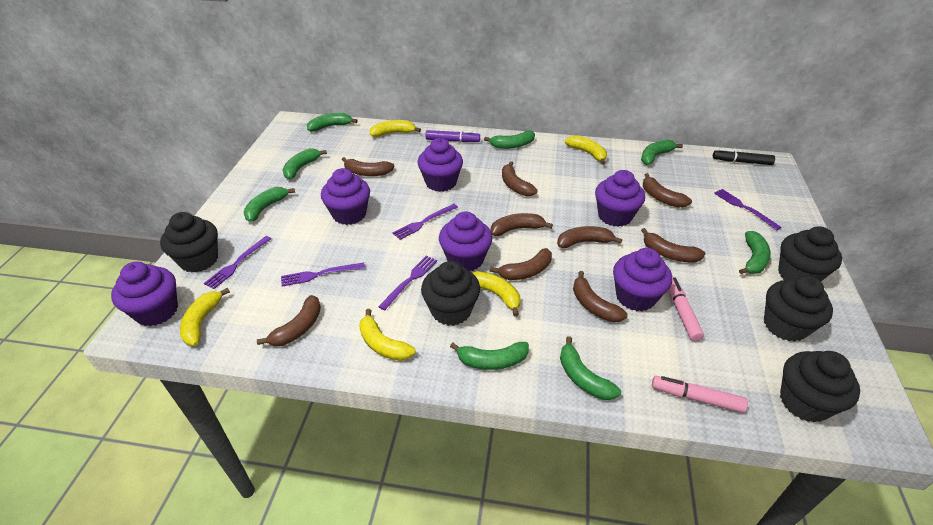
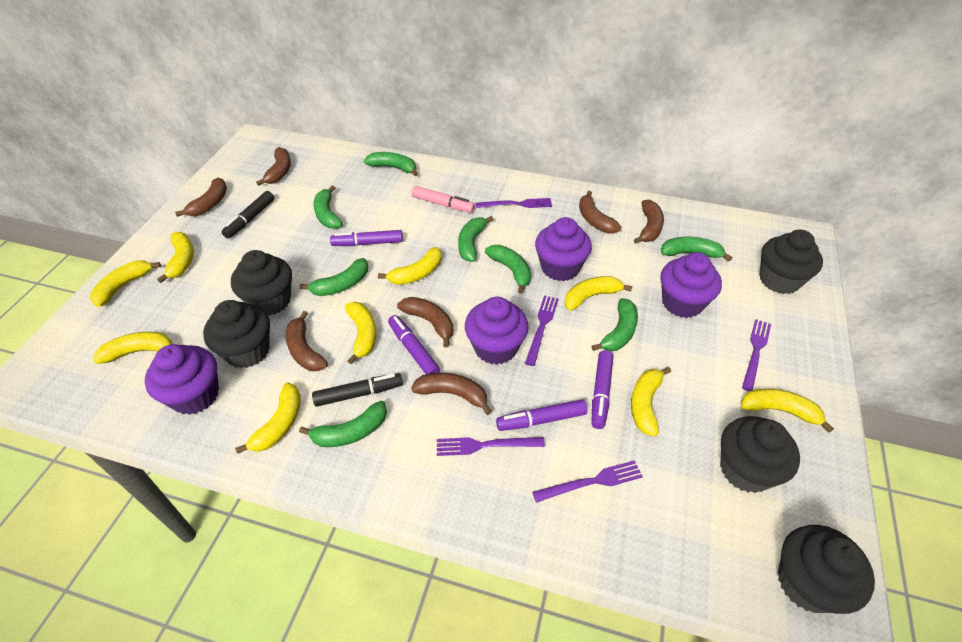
black marker: [713,149,775,165] = 1 -> [222,191,274,239] [312,373,403,407] = 2
brown banana: [257,295,321,346] [342,157,394,176] [490,248,552,280] [491,213,553,236] [502,161,537,196] [557,226,622,248] [573,271,628,322] [641,228,706,262] [643,173,692,208] = 9 -> [175,178,227,217] [256,147,291,186] [285,311,328,371] [397,297,453,347] [411,372,492,415] [579,191,622,233] [634,200,664,243] = 7
pink marker: [652,376,748,413] [668,277,704,341] = 2 -> [411,186,475,213] = 1
purple cupcake: [111,262,178,326] [321,168,370,225] [418,138,463,192] [439,211,492,271] [595,170,645,227] [613,248,672,311] = 6 -> [145,344,219,415] [465,297,529,365] [535,217,592,281] [660,252,722,318] = 4
purple marker: [426,130,480,142] = 1 -> [330,230,403,246] [388,315,440,374] [496,399,587,431] [591,350,613,429] = 4
yellow banana: [180,288,230,346] [359,309,416,361] [370,120,421,137] [472,271,520,317] [565,135,607,165] = 5 -> [90,261,161,307] [93,332,172,364] [157,232,194,283] [235,383,301,454] [345,302,376,364] [378,247,442,285] [565,276,632,311] [631,367,671,436] [741,388,834,433] = 9

